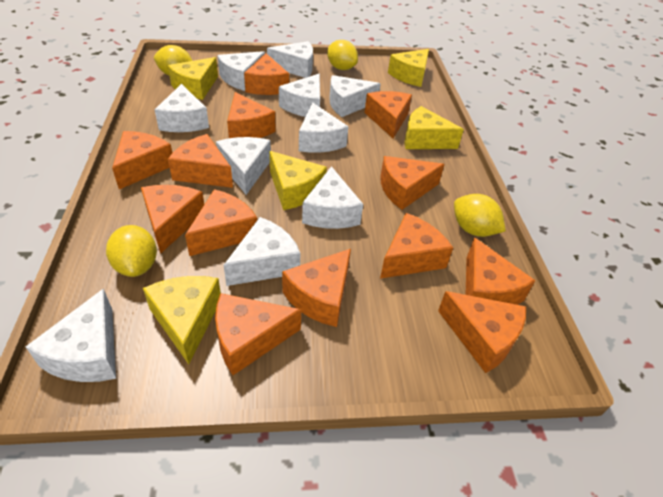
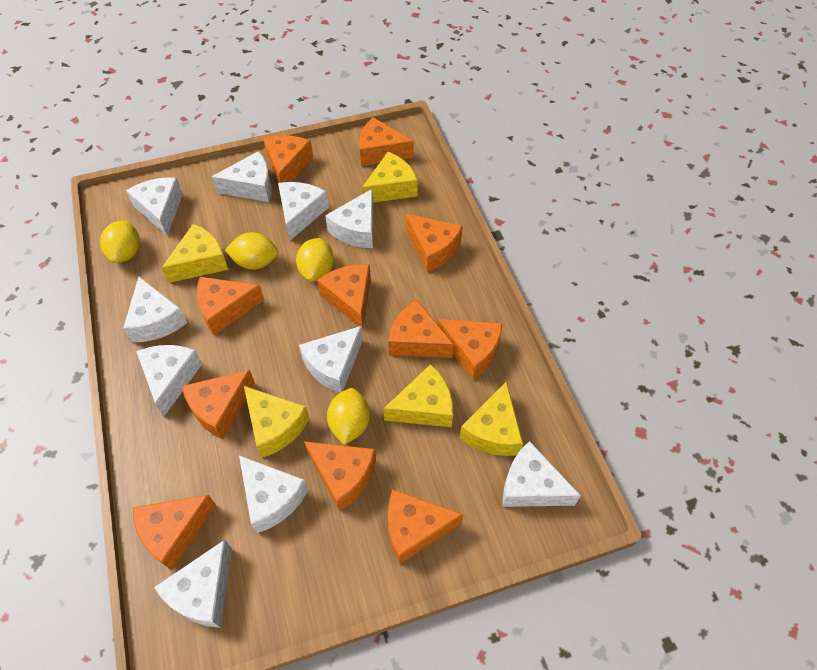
orange cheese: [112,131,172,189] [141,185,204,254] [168,134,233,188] [185,189,257,256] [215,293,301,375] [227,92,276,138] [244,53,289,95] [282,249,351,327] [365,91,412,138] [380,156,444,210] [380,213,453,279] [438,291,526,373] [466,237,536,305] = 13 -> [132,495,216,571] [182,370,255,439] [197,277,264,335] [263,135,313,183] [304,441,376,511] [317,264,371,330] [359,117,413,166] [388,299,454,358] [388,489,463,564] [406,214,463,272] [438,319,503,380] = 11

